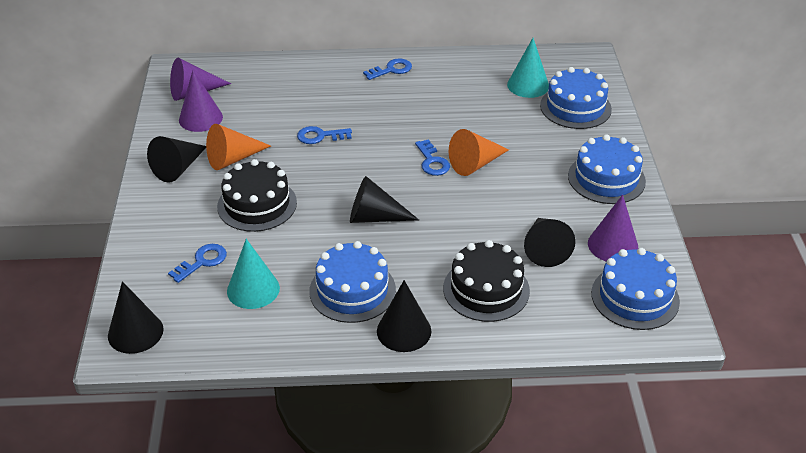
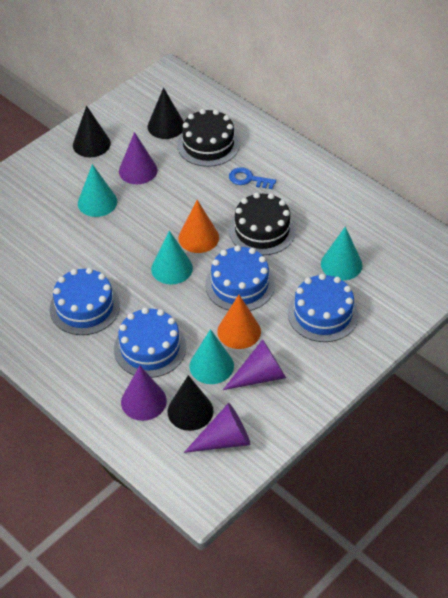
black cone: [108,281,164,354] [147,136,206,183] [350,176,419,223] [377,280,431,352] [524,218,576,267] = 5 -> [73,106,111,157] [148,87,184,139] [167,375,213,431] = 3
blue key: [168,244,227,283] [297,126,352,144] [363,58,412,80] [415,139,450,176] = 4 -> [229,167,276,189] = 1
purple cone: [170,58,231,101] [179,70,223,132] [588,195,639,262] = 3 -> [119,132,158,184] [121,365,167,421] [184,403,250,453] [223,339,286,390] = 4
turquoise cone: [227,239,280,309] [507,38,549,98] = 2 -> [78,164,117,217] [151,231,193,285] [189,329,234,384] [321,226,363,280] = 4

